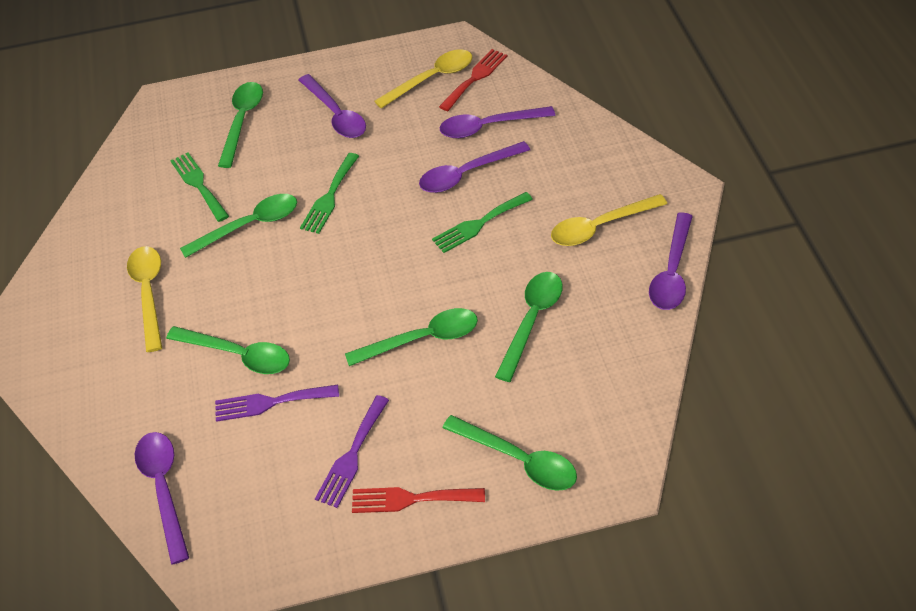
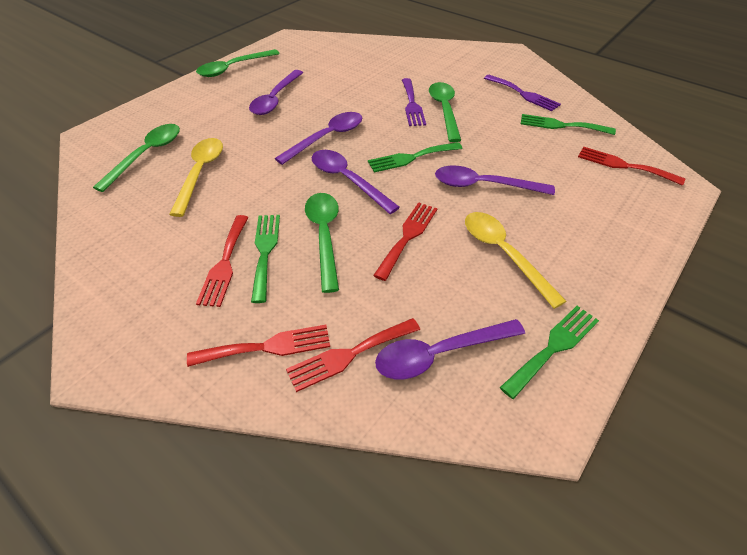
green fork: [170,153,229,222] [300,153,359,234] [432,192,533,253] = 3 -> [251,215,280,303] [368,142,463,172] [500,306,599,399] [521,114,616,135] = 4
green spoon: [166,326,290,374] [180,194,297,258] [218,82,263,168] [345,308,478,366] [442,415,577,491] [495,272,563,382] = 6 -> [93,124,180,192] [196,49,280,77] [305,193,339,293] [429,82,461,142] = 4
red fork: [352,487,485,513] [439,49,507,111] = 2 -> [187,325,330,367] [196,215,249,307] [286,318,420,392] [373,202,437,281] [578,146,685,186] = 5
yellow spoon: [127,246,162,352] [375,49,472,108] [551,194,667,246] = 3 -> [169,138,223,217] [465,212,567,309] = 2

